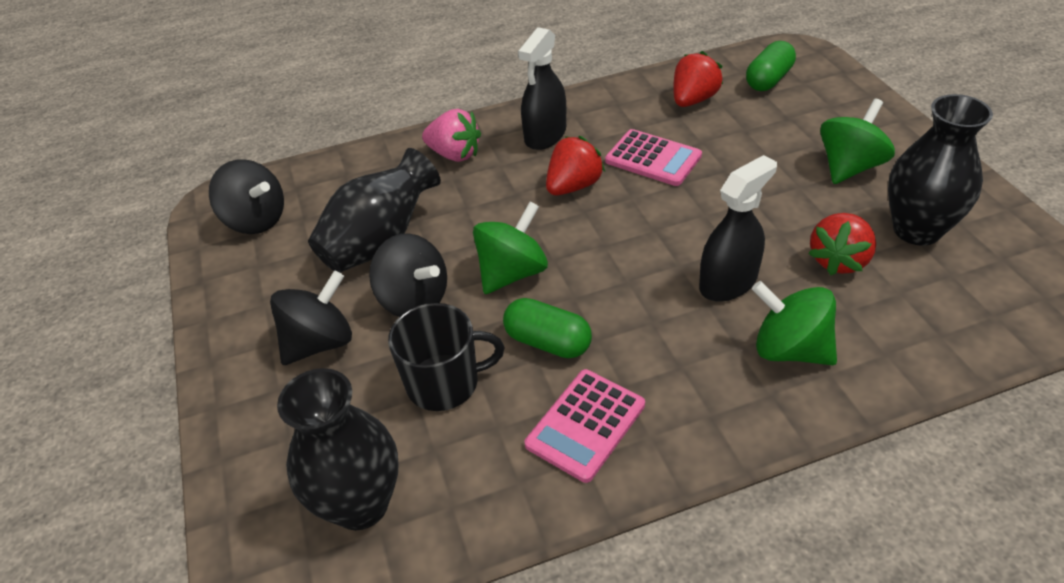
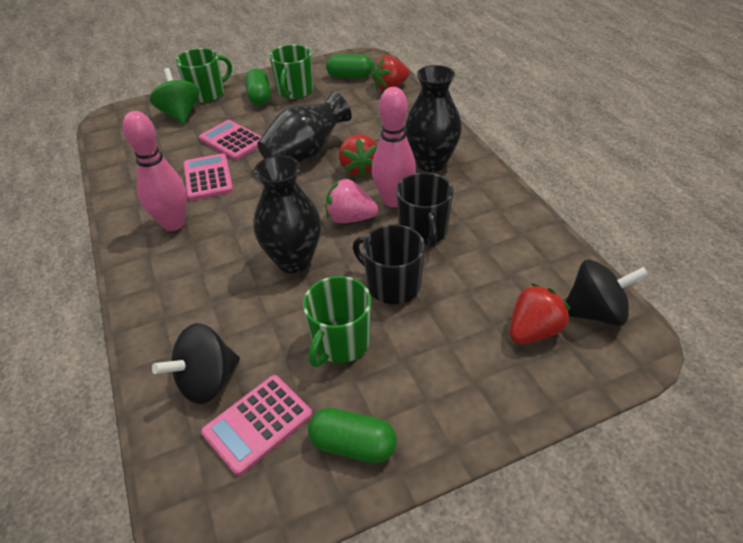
black mug: [388,303,504,411] = 1 -> [353,225,425,304] [396,172,454,247] = 2
black spinning top: [209,159,284,234] [270,270,352,365] [369,233,447,317] = 3 -> [152,323,240,404] [566,259,649,326] = 2
black spray bottle: [518,27,566,150] [699,155,777,302] = 2 -> none = 0
green capsule: [503,298,592,358] [746,41,796,91] = 2 -> [245,69,271,105] [308,408,397,463] [326,54,373,78] = 3
green mug: none = 0 -> [176,48,232,102] [270,45,313,99] [303,276,371,367] = 3
green spinning top: [473,202,548,294] [752,281,837,365] [820,98,895,184] = 3 -> [150,68,199,124] = 1
pink bowling pin: none = 0 -> [123,111,187,231] [372,87,416,207] = 2
pink calculator: [525,369,645,483] [605,129,702,186] = 2 -> [183,153,233,201] [199,120,261,160] [201,375,312,476] = 3

